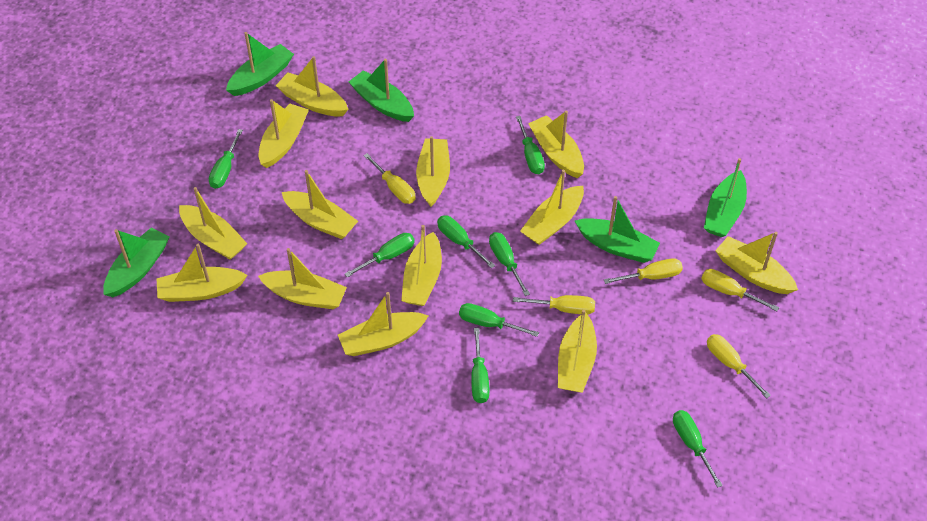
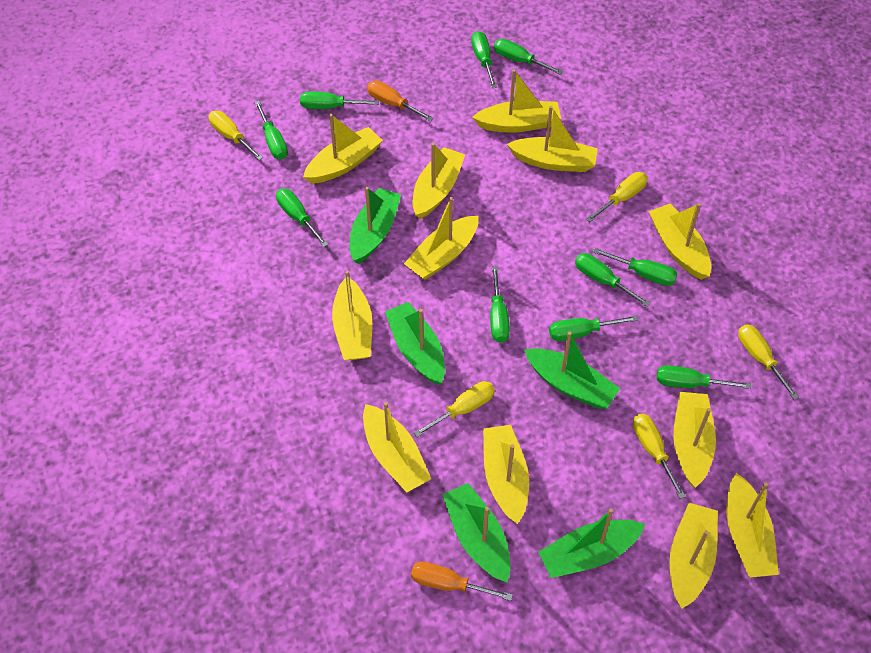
green screwdriver: [209,129,243,189] [345,233,415,278] [437,216,495,269] [459,303,539,337] [471,328,489,403] [489,232,530,296] [516,116,545,174] [673,410,723,488] = 8 -> [254,101,288,160] [276,188,329,247] [300,91,379,109] [471,31,497,88] [490,266,510,343] [494,39,563,75] [549,315,638,341] [575,253,651,307] [593,248,678,286] [657,365,751,389] = 10
orange screwdriver: none = 0 -> [367,81,434,121] [411,562,513,601] = 2
yellow boat: [157,244,247,302] [179,187,247,260] [258,248,347,309] [259,99,309,168] [276,56,349,116] [282,170,358,239] [338,292,429,356] [401,225,442,306] [416,136,450,207] [520,170,584,245] [528,111,584,178] [558,310,597,393] [715,232,798,294] = 13 -> [303,114,383,184] [332,270,372,360] [363,402,431,493] [404,197,478,280] [413,143,465,219] [472,69,561,133] [483,425,529,524] [507,106,598,172] [649,203,711,280] [669,503,718,609] [673,392,716,488] [727,473,779,578] = 12

